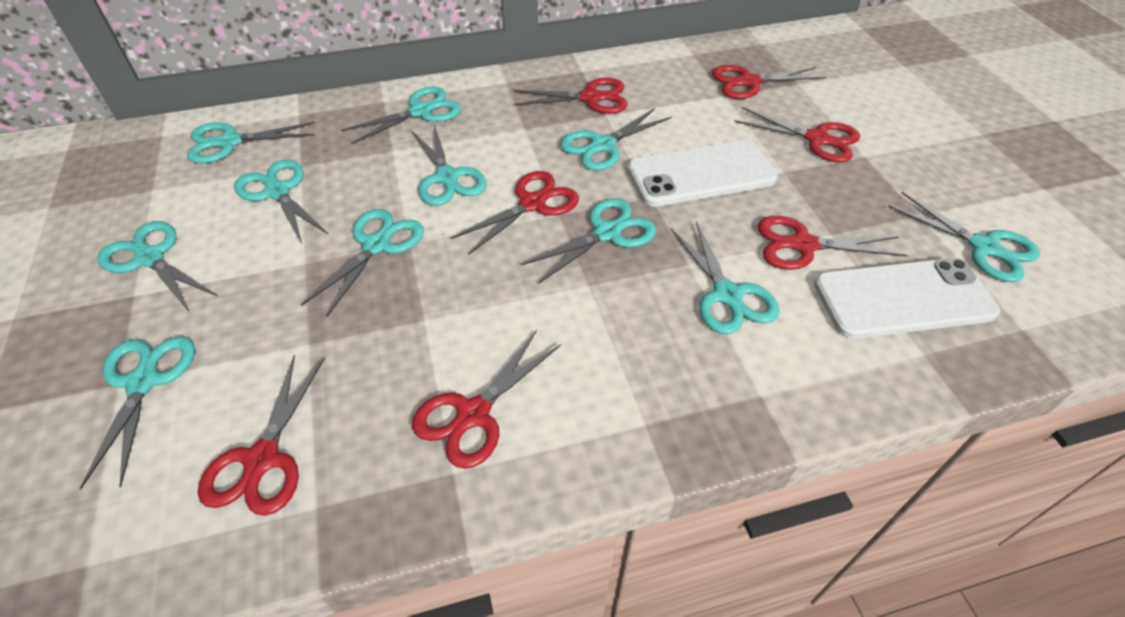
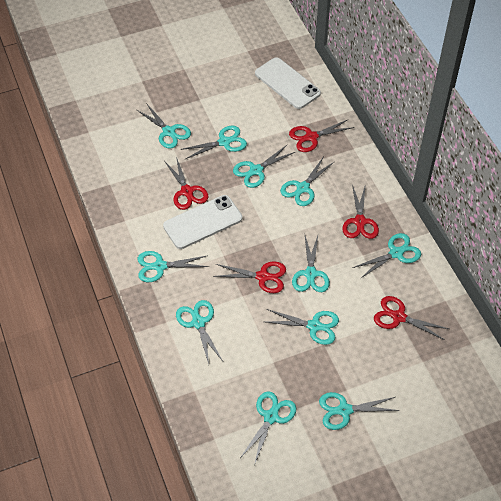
red scissors: [198,355,325,516] [412,330,561,469] [451,171,579,254] [513,78,628,114] [712,65,826,99] [734,107,860,163] [758,216,907,270] = 7 -> [164,157,208,210] [213,261,286,293] [289,119,354,152] [342,184,379,239] [374,296,449,340] = 5

